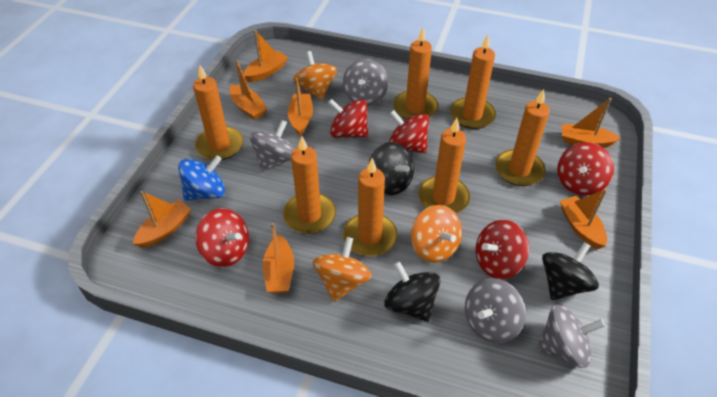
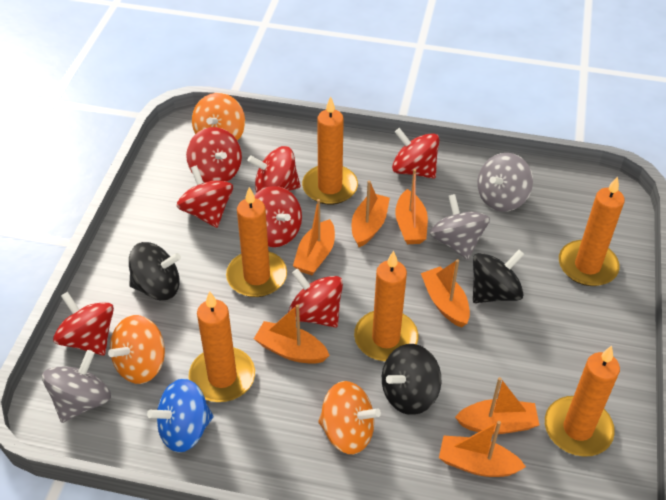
grey spinning top: [250,120,294,172] [343,59,388,106] [465,278,526,343] [537,305,605,368] = 4 -> [42,350,111,423] [430,194,490,260] [477,153,533,212] = 3
orange candle: [193,65,243,160] [283,136,336,234] [343,158,398,256] [393,28,438,119] [418,118,470,213] [450,35,496,129] [495,89,550,186] = 7 -> [188,291,255,402] [226,187,287,297] [302,96,358,205] [354,251,418,361] [545,346,620,457] [559,176,625,286] = 6
red spinning top: [195,208,249,267] [328,99,368,138] [389,110,429,153] [476,220,529,279] [557,142,614,196] = 5 -> [53,292,114,355] [177,165,233,228] [186,127,242,183] [248,146,301,193] [254,186,302,247] [288,269,343,328] [392,128,439,179] = 7

